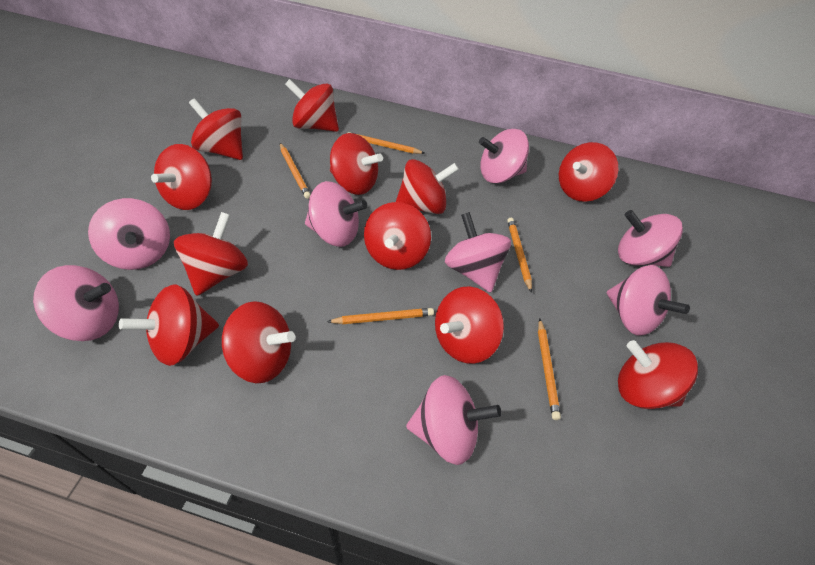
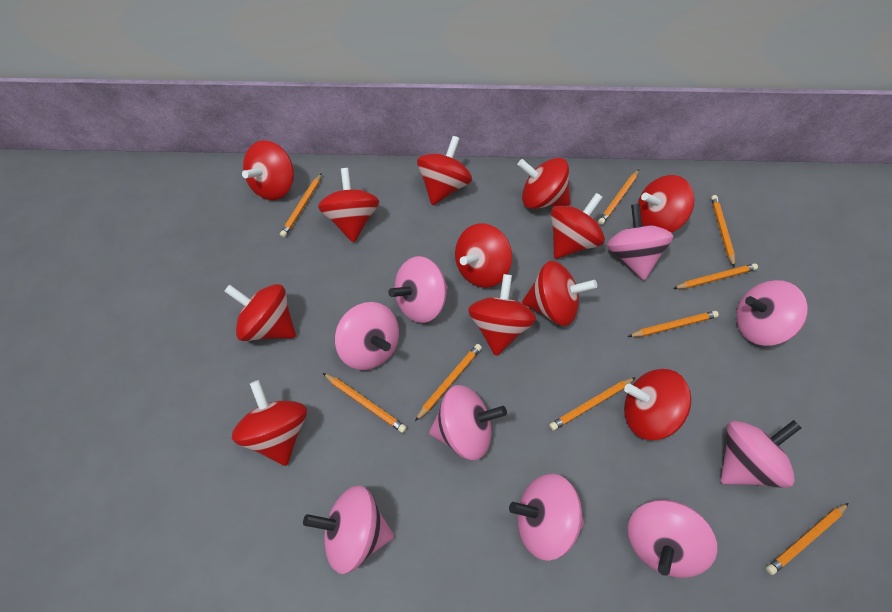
orange pencil: [280,143,311,199] [327,308,434,324] [348,132,425,154] [507,218,532,293] [538,318,561,420] = 5 -> [280,173,322,237] [323,373,407,433] [415,344,482,421] [549,377,636,431] [598,170,639,225] [628,311,719,337] [673,263,758,289] [711,195,735,267] [766,503,849,575] = 9
pink spinning top: [33,265,119,341] [88,198,170,270] [305,181,368,247] [406,375,502,465] [445,212,511,292] [479,129,529,183] [607,265,690,336] [618,210,683,267] = 8 -> [303,485,394,574] [335,302,399,370] [388,256,448,323] [429,385,507,460] [509,474,584,561] [607,203,673,280] [628,500,717,578] [721,420,802,488] [736,280,808,346] = 9

